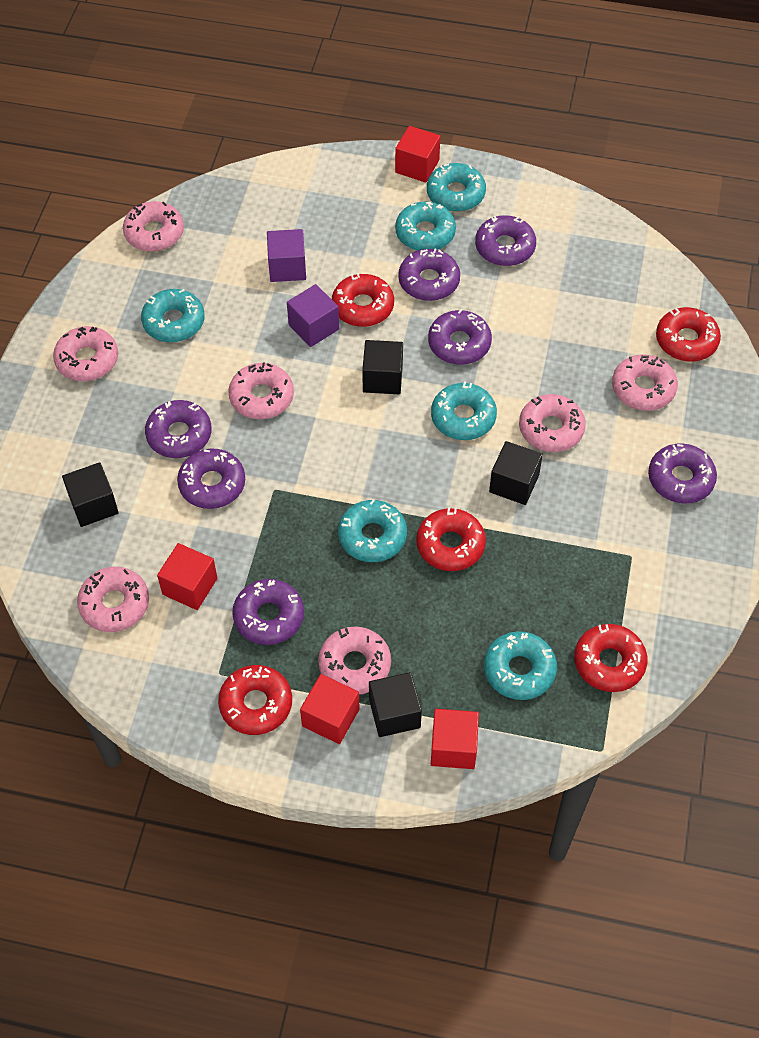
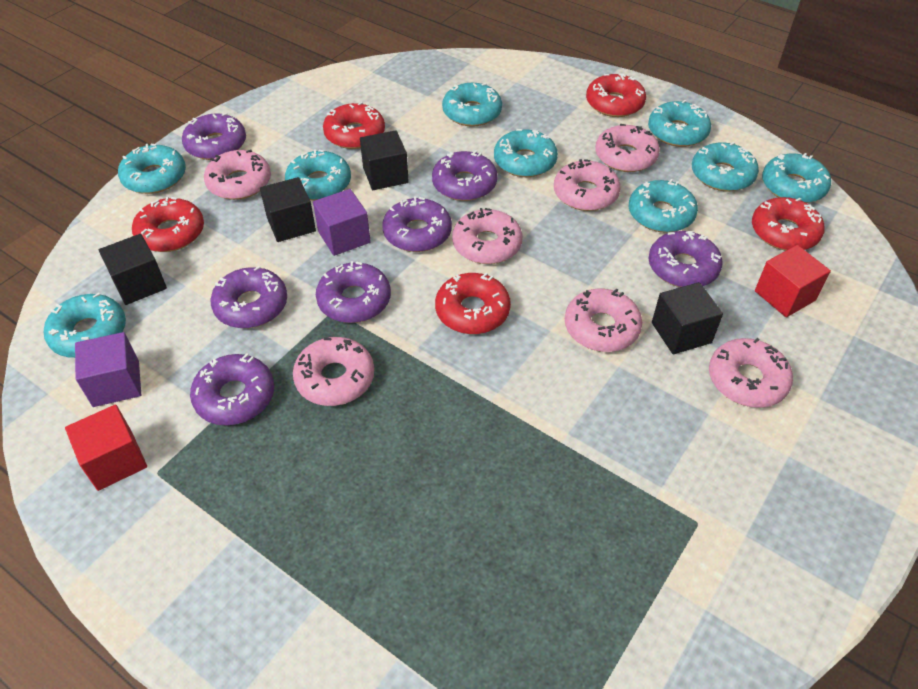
red cube: [157,543,217,610] [300,674,360,744] [395,126,440,183] [431,709,479,769] = 4 -> [65,405,147,491] [755,245,831,317] = 2
turquoise donut: [141,289,205,342] [338,499,407,562] [395,202,456,251] [427,163,486,212] [431,381,497,440] [484,631,557,700] = 6 -> [44,293,126,358] [118,144,186,194] [285,149,351,200] [442,83,502,127] [494,129,558,177] [629,179,698,233] [648,100,711,147] [692,142,759,191] [762,153,831,203] = 9

